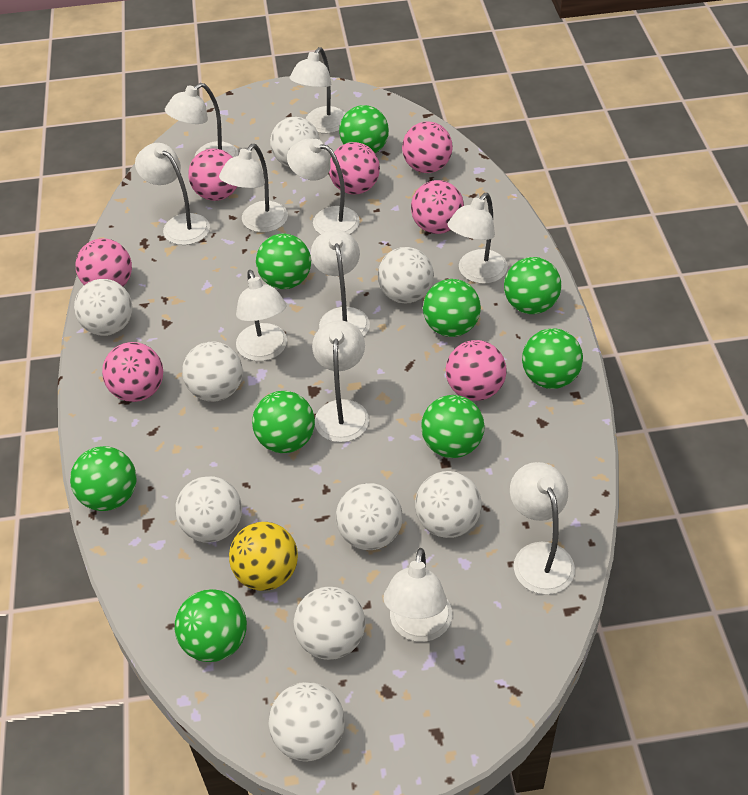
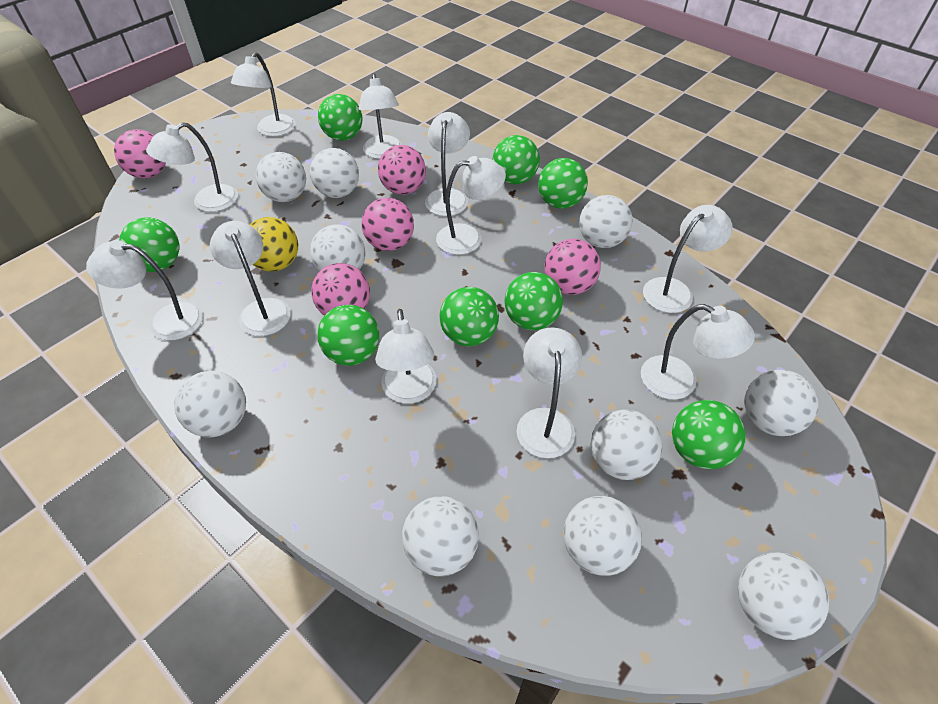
green ball: [70,446,137,511] [175,589,247,662] [252,391,315,453] [256,234,311,289] [339,105,389,153] [421,395,485,458] [423,279,481,337] [504,257,561,314] [522,328,583,389] = 9 -> [119,217,179,272] [317,305,379,366] [318,94,362,141] [439,287,499,346] [493,135,540,184] [504,272,563,330] [538,158,588,209] [672,400,746,469] = 8
pink ball: [75,238,132,286] [102,342,163,402] [188,148,237,201] [329,142,380,194] [402,122,453,173] [411,180,464,234] [446,340,507,401] = 7 -> [114,129,166,178] [311,263,370,316] [361,198,414,251] [378,145,426,195] [545,239,601,295] = 5
white ball: [74,279,133,336] [175,476,242,543] [182,342,243,402] [268,682,345,761] [270,117,320,167] [293,587,365,660] [336,483,403,550] [378,247,434,304] [415,471,482,538] = 9 -> [174,371,246,437] [256,152,306,202] [310,148,359,198] [310,225,365,272] [402,496,479,576] [564,496,642,576] [579,195,633,248] [591,410,662,480] [738,552,829,640] [744,370,819,436] = 10

